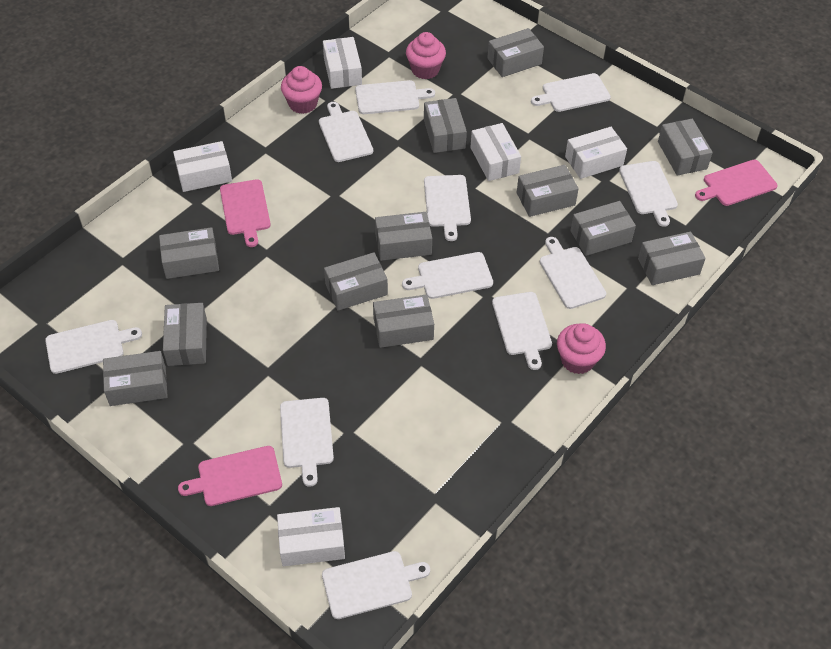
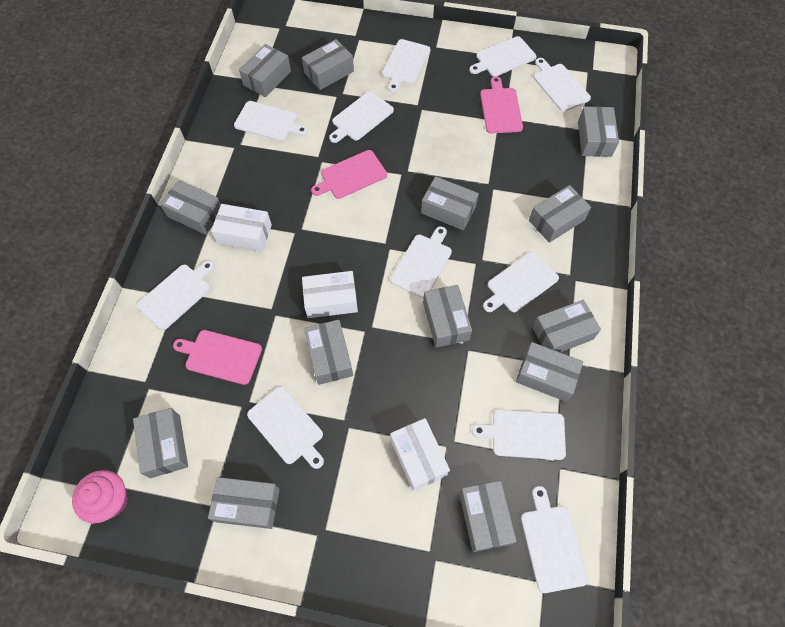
grey box: [103,351,168,406] [159,227,219,279] [163,303,207,366] [324,252,388,311] [373,294,434,348] [375,212,432,261] [424,98,467,153] [487,28,544,77] [517,165,579,217] [570,201,636,256] [638,232,706,285] [658,119,713,176] = 12 -> [133,408,188,478] [160,180,221,235] [208,477,280,529] [239,44,291,97] [302,39,354,90] [304,320,353,385] [421,176,479,230] [423,285,472,348] [459,481,517,552] [516,342,583,402] [529,185,591,243] [532,300,601,352] [578,106,619,157] = 13
pink cupcake: [281,66,322,114] [406,32,446,79] [557,323,606,374] = 3 -> [72,470,128,523] = 1
white box: [173,141,232,192] [277,507,345,566] [323,37,362,89] [470,123,521,181] [565,127,627,179] = 5 -> [211,204,272,252] [302,271,358,318] [390,418,450,491] = 3

